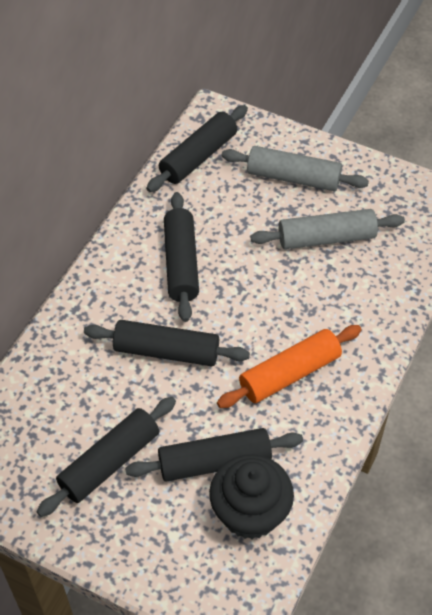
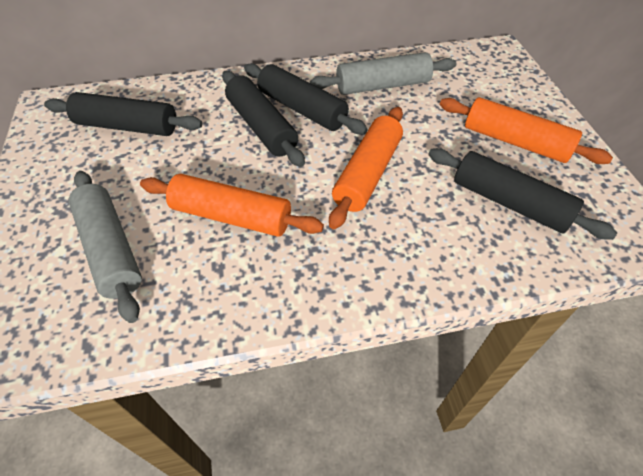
black cupcake: [209,454,294,539] = 1 -> none = 0
black rolling pin: [37,397,176,517] [84,320,250,366] [125,428,303,482] [146,105,248,192] [164,192,199,322] = 5 -> [44,92,202,136] [222,71,305,167] [244,63,368,134] [428,148,617,240] = 4
orange rolling pin: [217,325,362,408] = 1 -> [140,174,324,237] [329,107,403,229] [440,97,613,164] = 3

